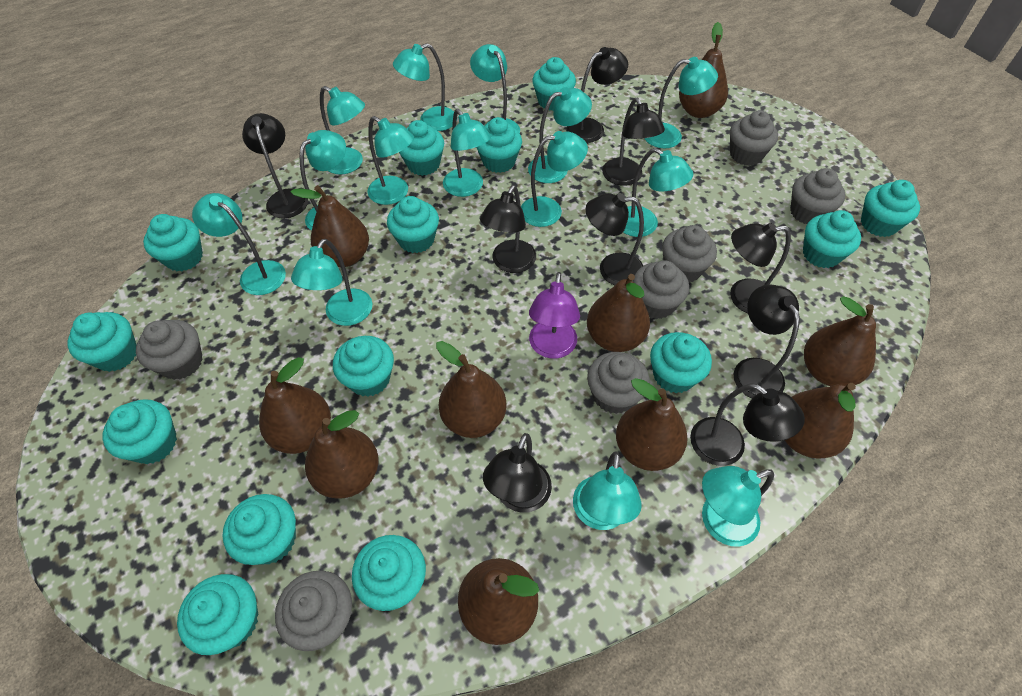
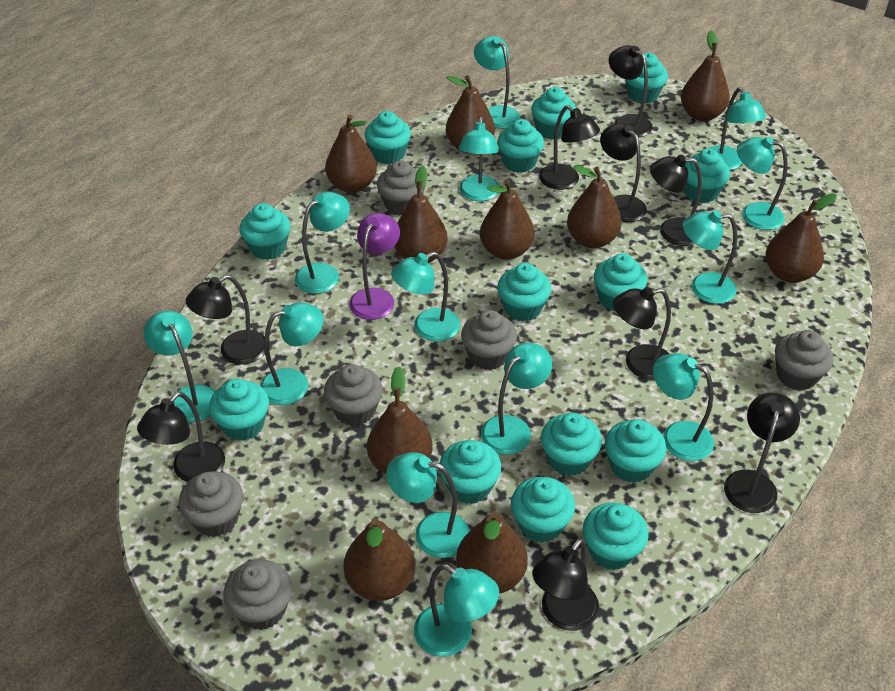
grey cupcake: [136,320,202,380] [275,571,352,651] [587,352,650,414] [633,260,689,319] [662,225,717,282] [730,110,778,166] [790,168,845,224] = 7 -> [179,471,243,537] [223,559,292,630] [324,364,383,426] [377,160,426,216] [461,310,517,370] [775,330,833,391] = 6
turquoise lamp: [192,193,286,295] [291,239,372,326] [300,130,346,231] [320,86,365,175] [367,116,414,205] [393,43,457,131] [443,109,491,197] [470,44,520,133] [521,131,588,227] [528,87,592,183] [573,451,642,530] [623,148,693,237] [644,57,718,148] [702,466,774,547] = 14 -> [143,310,215,423] [260,302,323,405] [295,192,350,294] [386,452,469,558] [391,252,460,342] [414,564,499,657] [459,117,499,201] [474,36,520,129] [481,343,552,455] [653,353,714,461] [683,210,737,304] [710,87,766,170] [737,137,787,230] = 13

